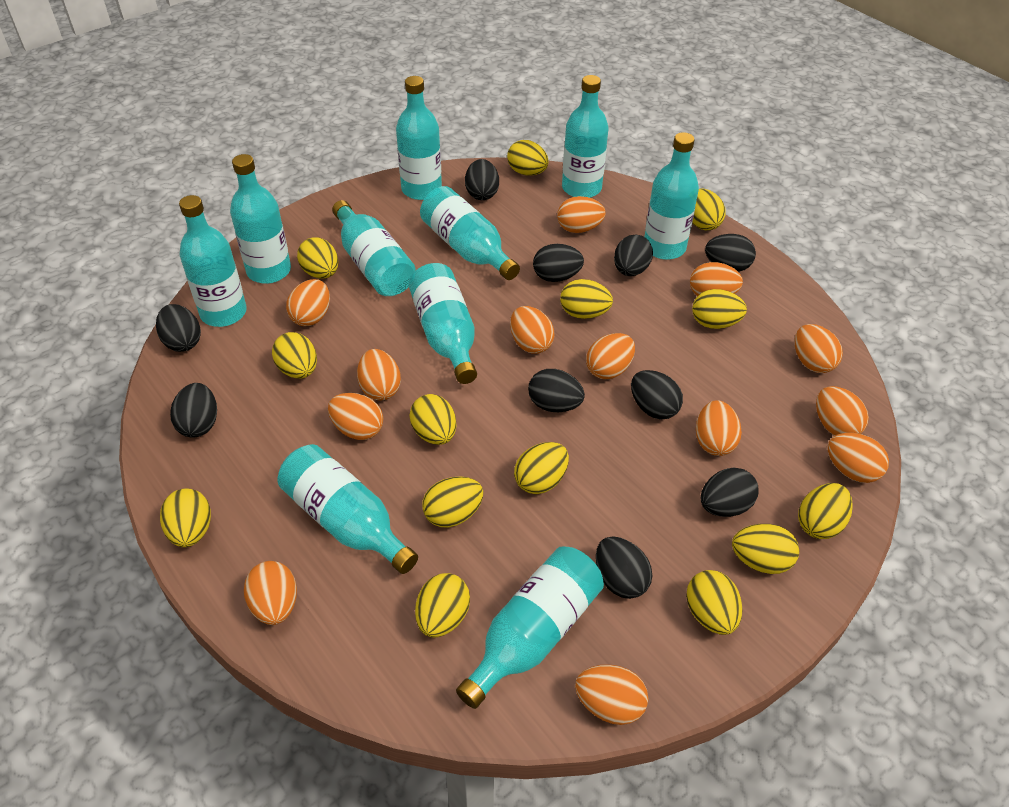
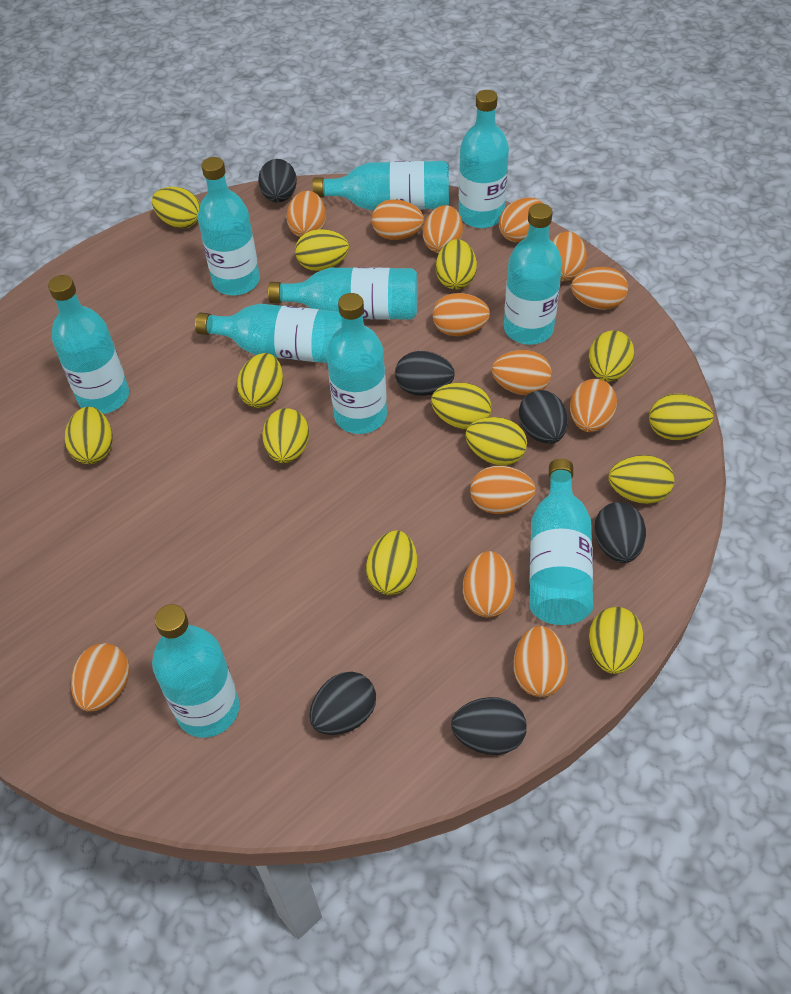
black egg: [156,304,201,352] [170,383,217,438] [465,159,499,200] [528,369,585,412] [533,244,584,282] [596,536,652,599] [614,235,653,276] [631,370,683,419] [700,468,759,517] [705,234,756,272] = 10 -> [258,159,297,203] [309,671,376,735] [395,351,455,396] [451,697,527,755] [519,390,568,444] [594,502,646,563] = 6
yellow egg: [160,488,211,547] [272,332,317,379] [297,237,338,279] [409,394,457,445] [415,573,470,638] [422,477,483,528] [507,140,549,176] [514,442,569,494] [560,279,613,319] [686,570,742,635] [692,188,725,230] [692,289,747,329] [732,524,799,574] [798,483,853,539] = 14 -> [65,407,112,464] [152,187,200,228] [237,353,283,408] [262,408,309,463] [295,229,349,271] [366,530,417,595] [431,382,492,429] [436,239,477,290] [465,417,527,466] [589,330,634,382] [589,607,644,674] [609,455,674,504] [649,394,714,440] = 13

